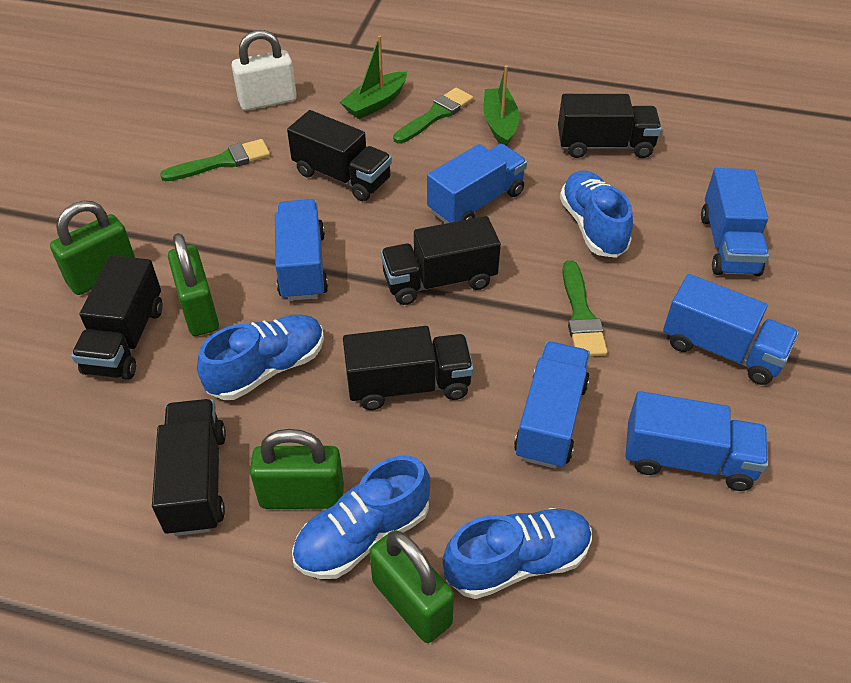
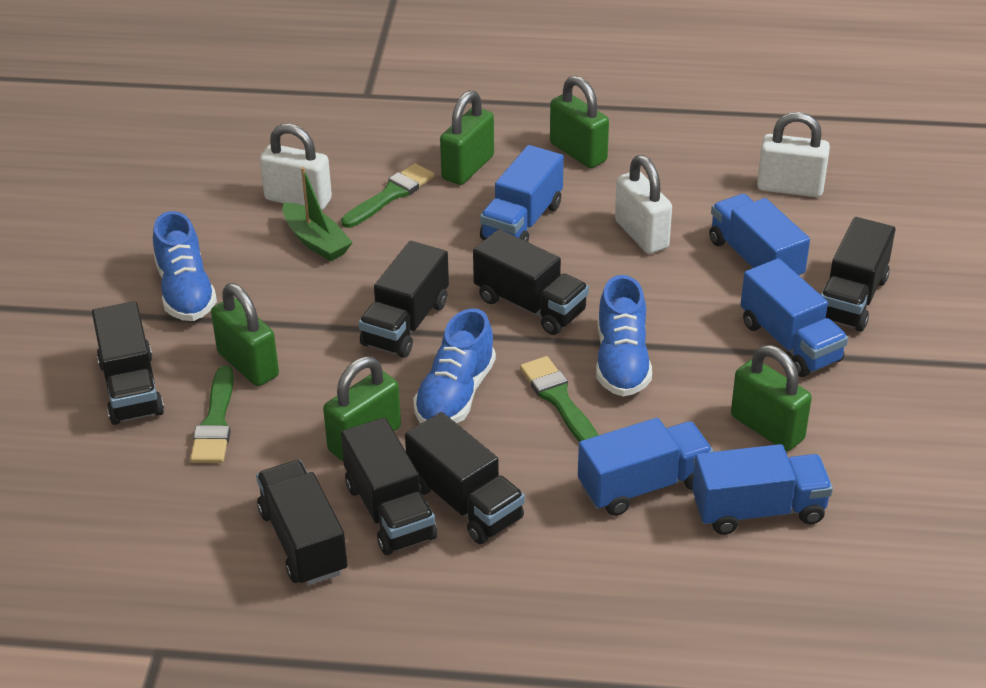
black truck: [71,255,163,380] [152,399,226,536] [287,110,392,201] [343,326,474,410] [381,216,501,305] [558,94,662,158] = 6 -> [92,301,164,425] [256,460,347,586] [341,418,437,555] [359,241,449,358] [405,412,525,544] [473,229,589,335] [821,217,895,332] = 7
blue shoe: [197,314,324,400] [292,455,430,579] [443,508,592,599] [560,171,633,258] = 4 -> [153,211,217,321] [413,308,496,423] [596,275,652,397] = 3
blue truck: [275,199,328,301] [427,144,527,223] [514,342,590,469] [625,391,768,491] [663,274,799,385] [701,168,769,276] = 6 -> [480,145,564,242] [578,418,714,516] [692,444,833,535] [709,194,810,276] [741,258,848,377] = 5
green boat: [340,35,407,119] [483,65,520,146] = 2 -> [282,167,353,261] = 1
green padlock: [50,201,135,295] [168,233,219,336] [250,429,344,509] [369,530,454,643] = 4 -> [211,283,279,386] [323,356,401,462] [440,90,494,185] [550,76,609,168] [731,345,812,451] = 5
white padlock: [232,30,297,111] = 1 -> [260,124,332,210] [615,155,672,254] [757,112,830,197] = 3

